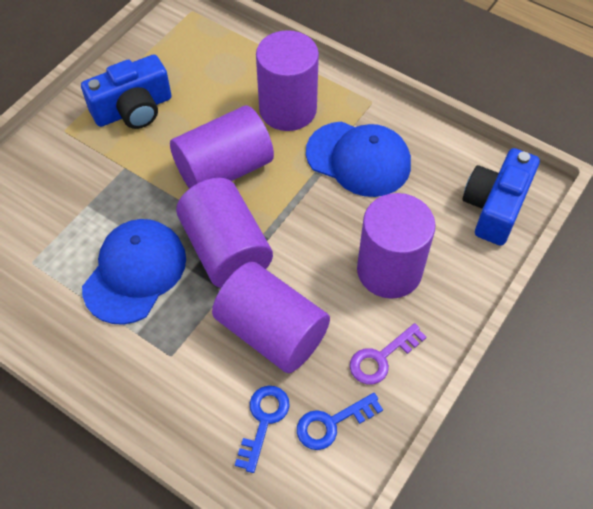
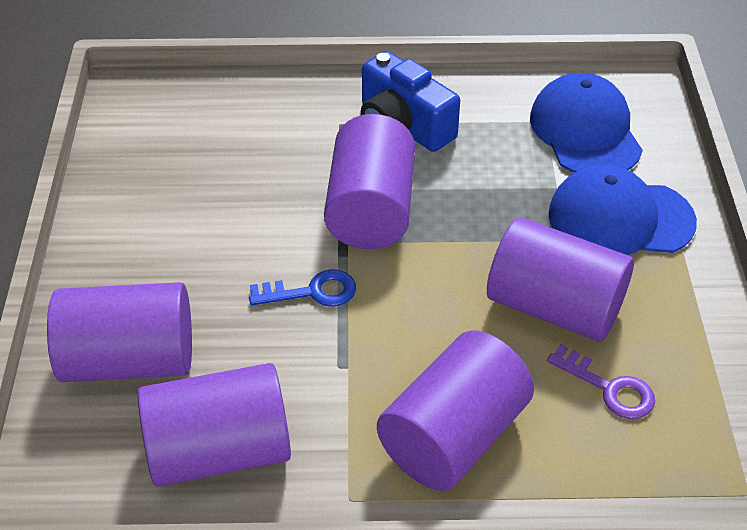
blue camera: [81,54,172,129] [463,148,540,246] = 2 -> [361,51,460,152] = 1
blue key: [235,386,290,473] [297,393,383,450] = 2 -> [249,269,356,307] = 1

